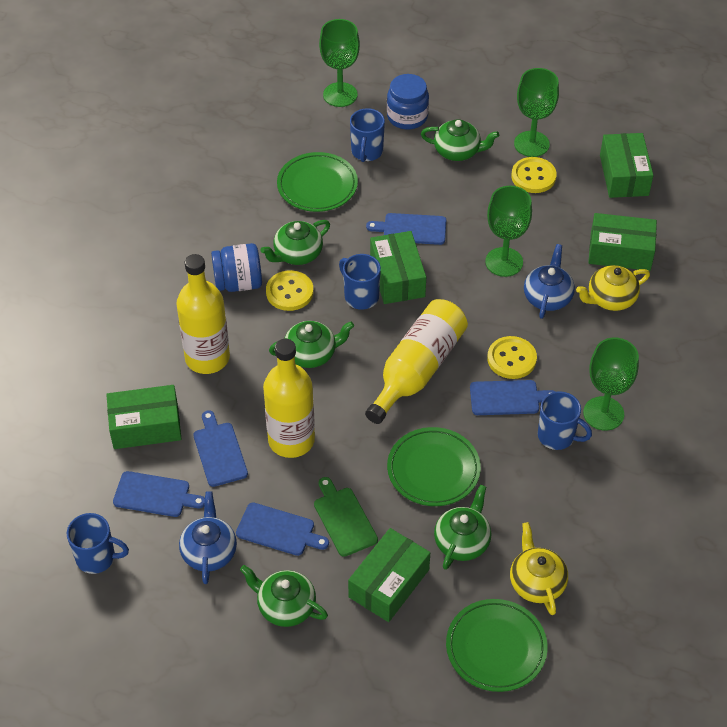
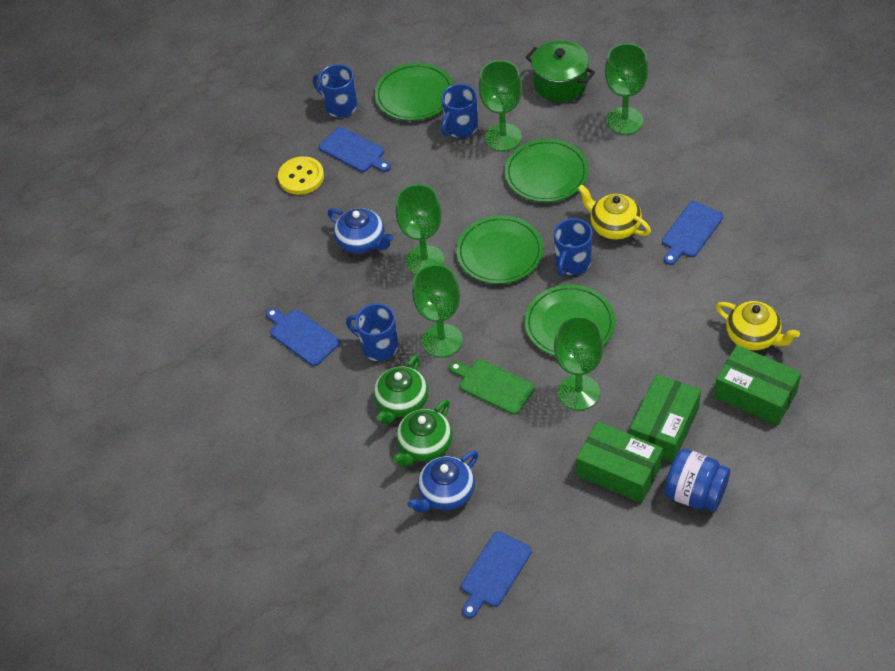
blue cutting board: [113,471,205,517] [193,410,248,487] [236,502,329,556] [366,213,446,245] [470,380,556,415] = 5 -> [266,308,340,366] [319,127,391,172] [461,531,532,618] [662,201,723,265] = 4
blue jar: [211,243,262,292] [387,74,429,129] = 2 -> [664,449,730,512] = 1
green box: [106,385,182,449] [348,528,430,622] [370,231,426,304] [588,213,657,271] [600,133,654,198] = 5 -> [576,421,663,503] [630,374,701,462] [714,345,801,426] = 3
green goblet: [319,19,360,107] [485,186,532,277] [514,68,559,157] [583,338,639,431] = 4 -> [396,184,445,275] [412,264,462,357] [479,60,522,151] [554,316,604,410] [605,43,649,135] = 5
green plate: [277,152,358,212] [387,427,481,506] [446,599,548,692] = 3 -> [375,63,453,121] [456,215,543,284] [505,139,589,202] [525,284,615,356] = 4
green pot: none = 0 -> [525,40,595,102] = 1
green teapot: [240,565,328,627] [261,220,330,265] [269,321,354,368] [421,119,499,161] [434,484,491,570] = 5 -> [373,355,428,425] [392,399,452,467] = 2
yellow bottle: [176,254,230,374] [263,339,315,458] [365,299,468,424] = 3 -> none = 0
yellow button: [266,270,314,311] [487,336,537,379] [511,157,557,193] = 3 -> [278,156,324,195] = 1

